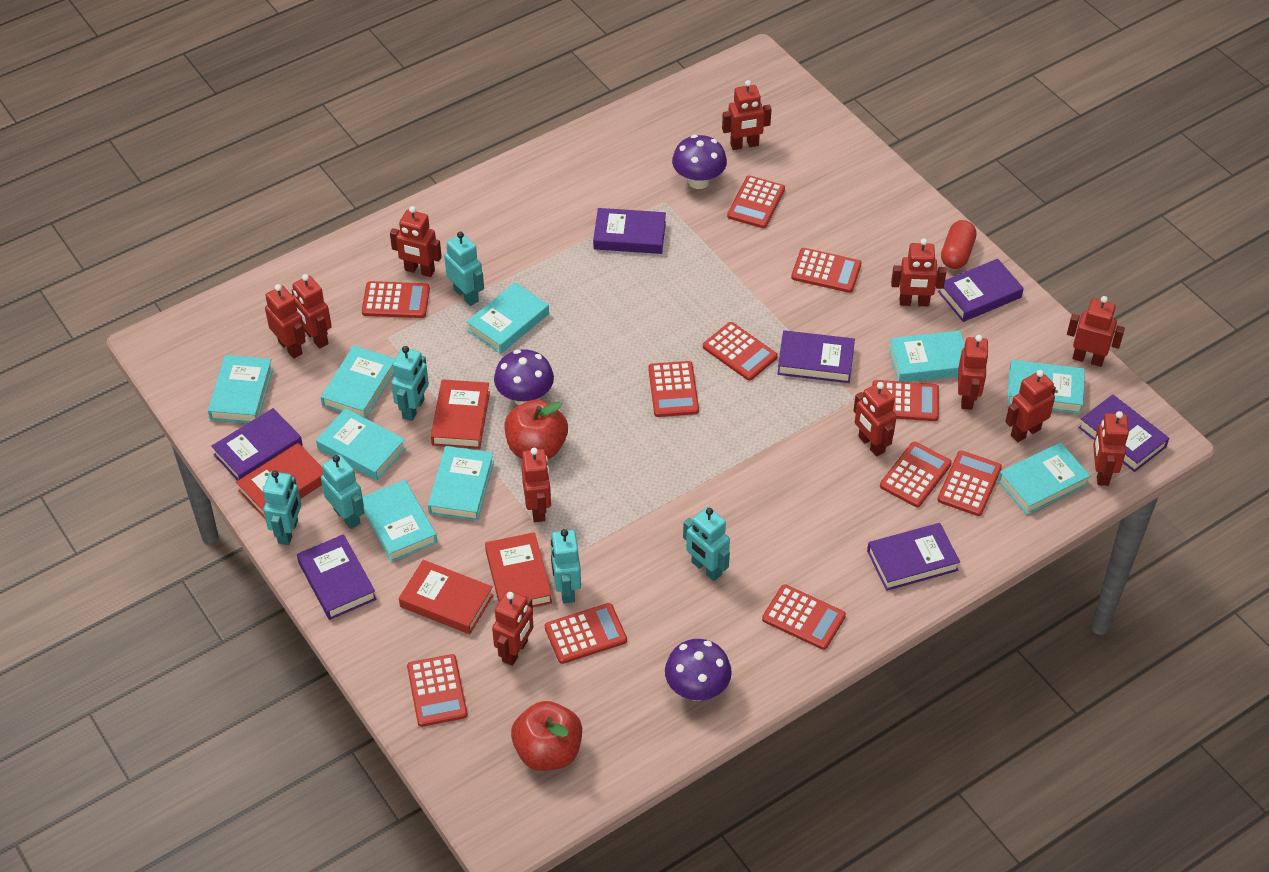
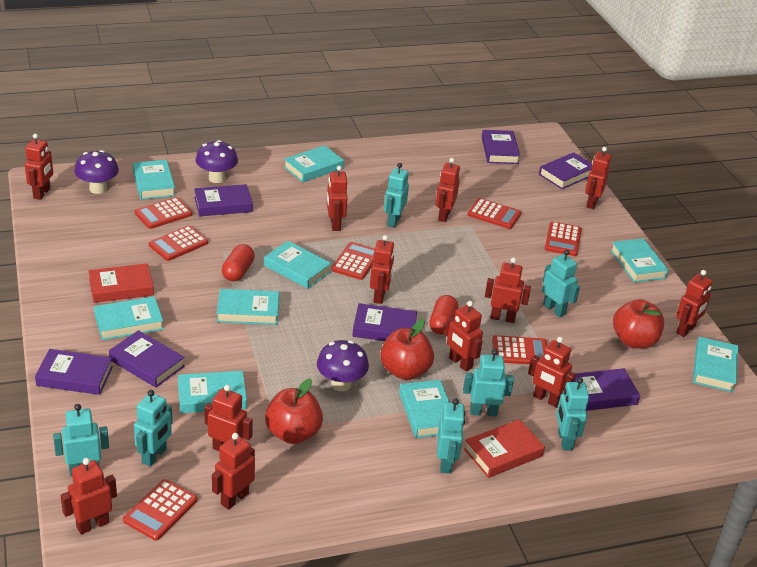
red apple: [504,399,568,459] [511,701,582,771] = 2 -> [265,378,323,444] [380,319,434,380] [613,299,664,349] = 3
red book: [236,443,323,520] [399,560,493,634] [431,379,490,449] [485,532,552,607] = 4 -> [88,263,154,303] [464,419,545,478] = 2
red calculator: [362,281,430,318] [407,654,467,727] [545,603,627,664] [648,361,699,417] [703,322,778,381] [727,175,785,228] [762,584,846,650] [791,248,861,293] [872,380,939,421] [880,442,952,507] [937,450,1002,516] = 11 -> [123,479,197,541] [135,197,192,229] [149,225,208,261] [331,242,375,280] [467,198,521,229] [492,335,547,365] [544,221,582,256] = 7
red capsule: [941,220,977,269] = 1 -> [222,244,255,282] [429,295,458,335] = 2
turquoise robot: [263,470,301,545] [321,455,365,529] [391,346,429,421] [444,232,484,306] [551,529,581,603] [683,507,730,581] = 6 -> [53,404,109,476] [134,390,173,467] [384,163,409,228] [437,399,465,474] [463,349,514,416] [542,250,580,318] [556,377,589,451] = 7

